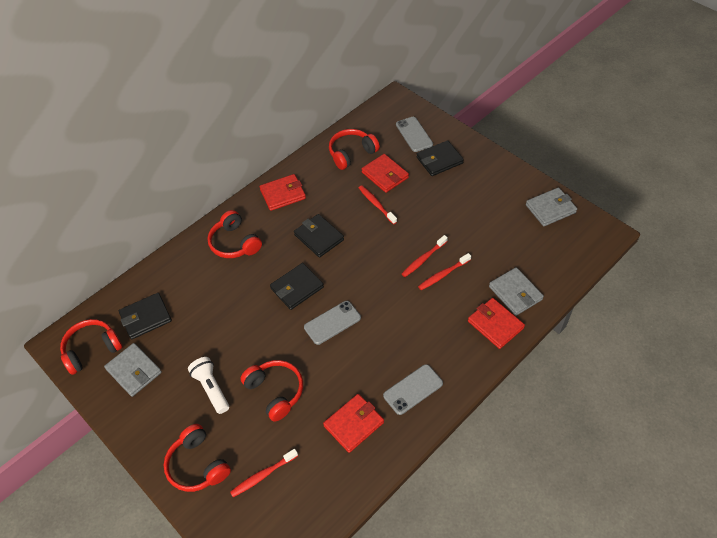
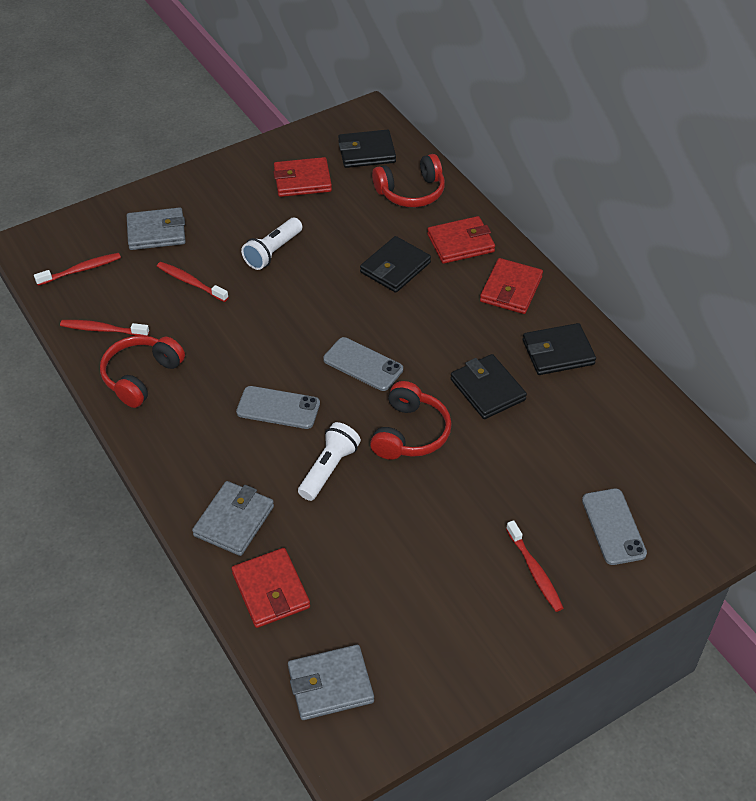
red headphones: [60,319,122,375] [164,424,231,492] [207,210,262,258] [240,360,303,422] [329,129,380,170] = 5 -> [100,335,185,408] [370,381,452,459] [372,154,445,207] = 3
white flashlight: [188,357,229,414] = 1 -> [241,218,302,270] [298,422,361,501] = 2

